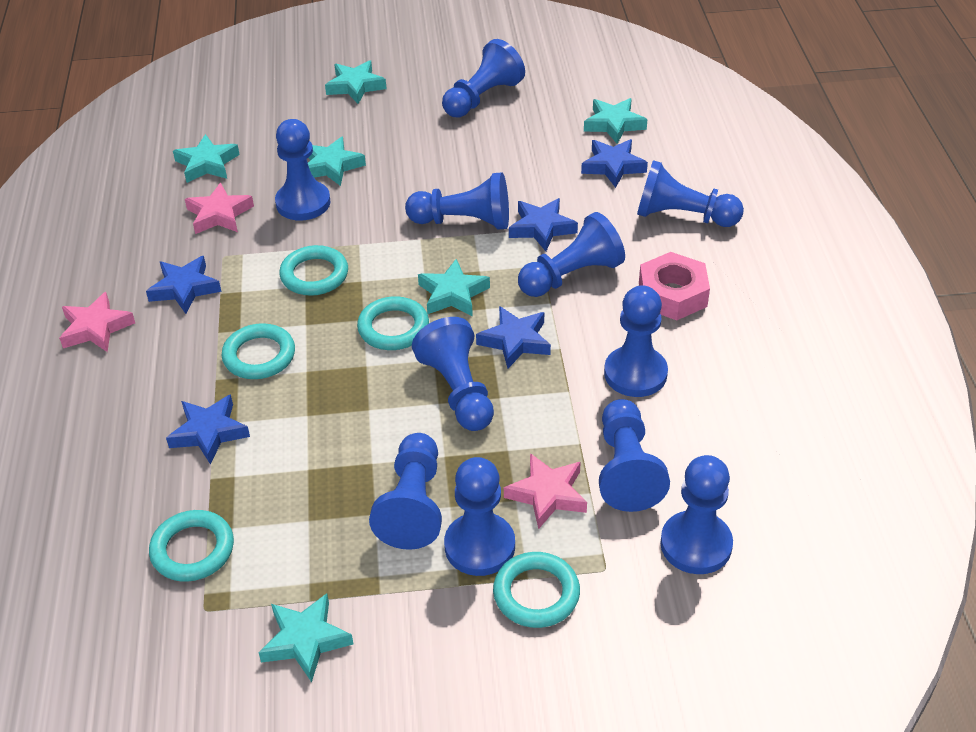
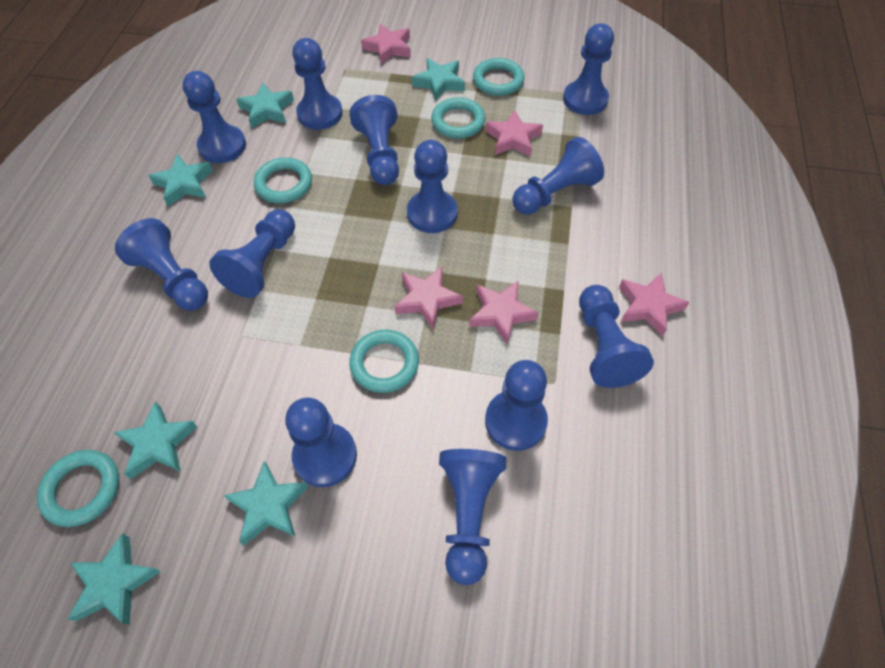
blue pawn: [275,119,331,221] [369,433,442,550] [405,172,509,230] [412,317,494,431] [442,39,525,118] [444,457,515,576] [518,212,625,297] [599,399,670,512] [604,286,668,397] [637,160,744,227] [660,455,733,574] = 11 -> [115,218,208,311] [183,71,246,163] [209,210,295,298] [285,398,357,487] [292,38,343,130] [349,95,399,185] [407,140,457,233] [439,449,507,585] [485,360,548,451] [512,137,604,215] [563,23,614,115] [579,285,654,388] = 12
blue star: [146,256,221,314] [166,394,250,464] [476,306,551,368] [509,198,578,251] [581,139,648,188] = 5 -> none = 0
pink nut: [639,252,710,320] = 1 -> none = 0
pink star: [59,292,135,352] [185,183,254,234] [504,453,587,529] = 3 -> [361,24,411,64] [395,267,463,330] [469,281,539,345] [485,110,543,157] [619,272,690,337] = 5

